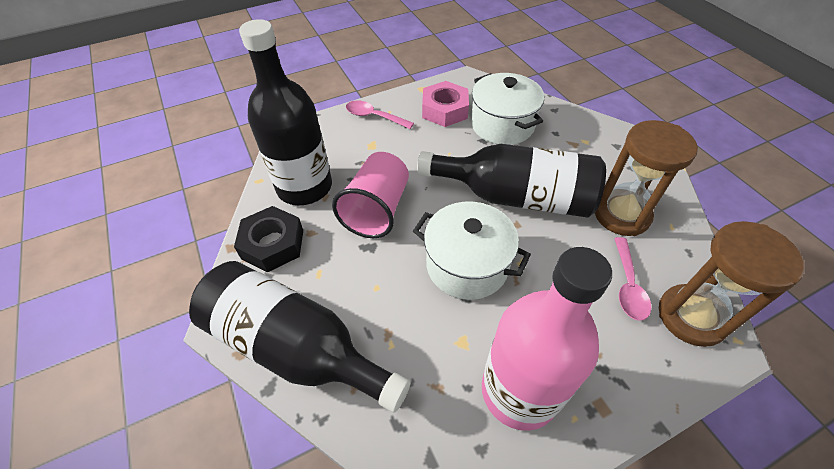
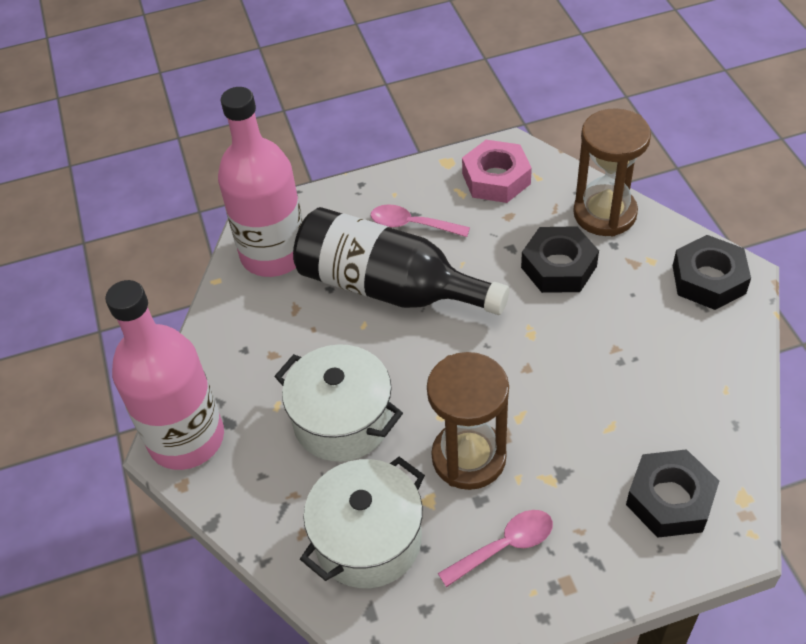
black bottle: [189,261,410,413] [239,19,332,206] [417,144,606,217] = 3 -> [293,207,509,315] = 1
black nut: [234,206,303,272] = 1 -> [521,226,599,293] [626,449,719,538] [673,235,751,310] = 3
pink bottle: [482,247,612,431] = 1 -> [105,280,224,470] [218,87,303,277] = 2
pink cup: [332,152,409,238] = 1 -> none = 0

